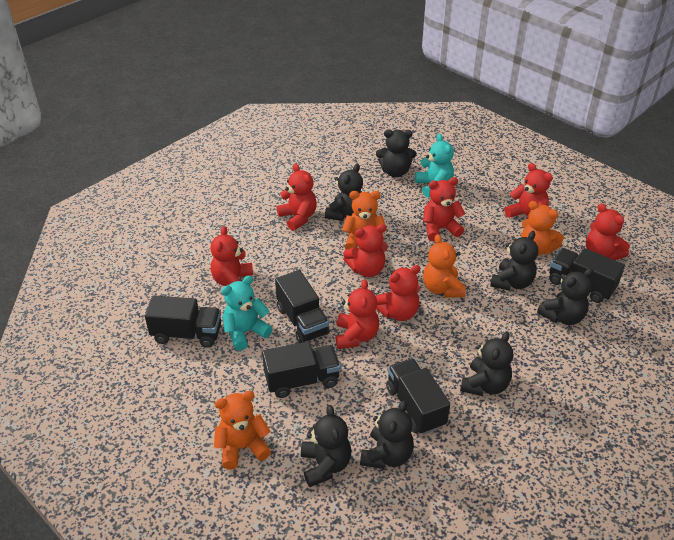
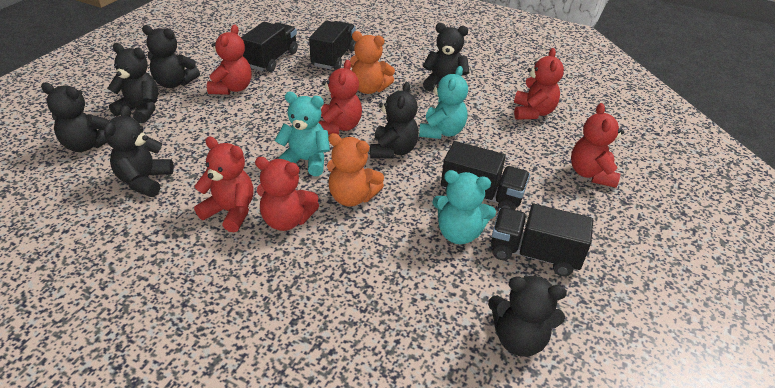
black truck: [145,295,221,348] [262,341,341,398] [275,270,330,343] [386,358,450,435] [549,248,625,303] = 5 -> [241,22,298,72] [309,20,356,70] [441,141,530,210] [491,204,593,276] = 4
orange teddy bear: [214,391,271,470] [342,191,387,249] [423,234,466,297] [521,201,564,256] = 4 -> [327,133,384,207] [350,31,395,94] = 2
red teddy bear: [210,226,253,286] [277,163,317,231] [336,279,379,349] [343,224,388,277] [376,265,420,321] [423,177,465,241] [505,163,553,219] [586,203,630,260] = 8 -> [194,137,254,232] [207,25,251,95] [255,157,319,231] [319,60,362,134] [514,48,564,120] [571,103,624,188] = 6
turquoise teddy bear: [221,276,273,351] [415,134,454,198] = 2 -> [274,92,330,176] [419,66,468,139] [432,170,496,244] = 3

